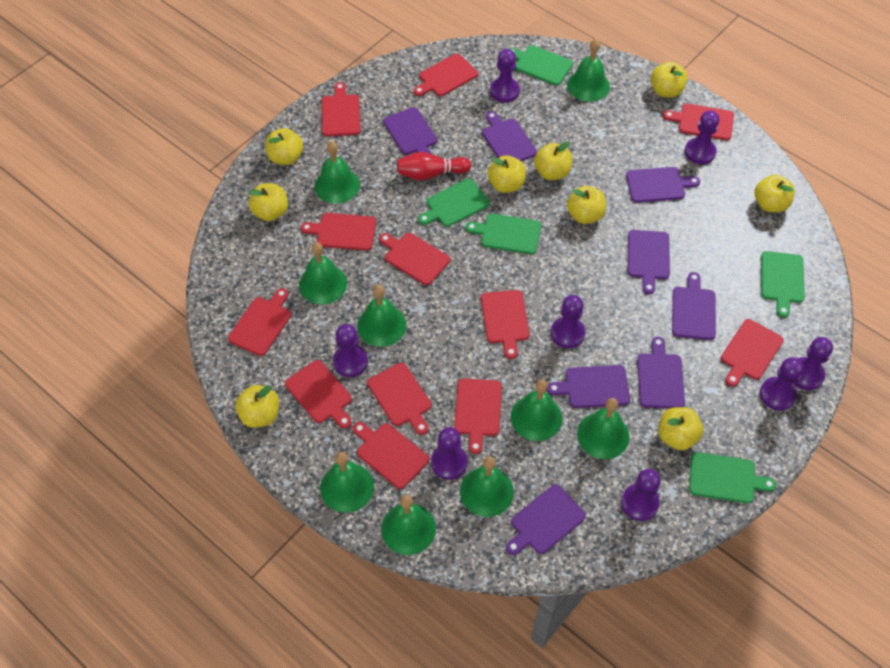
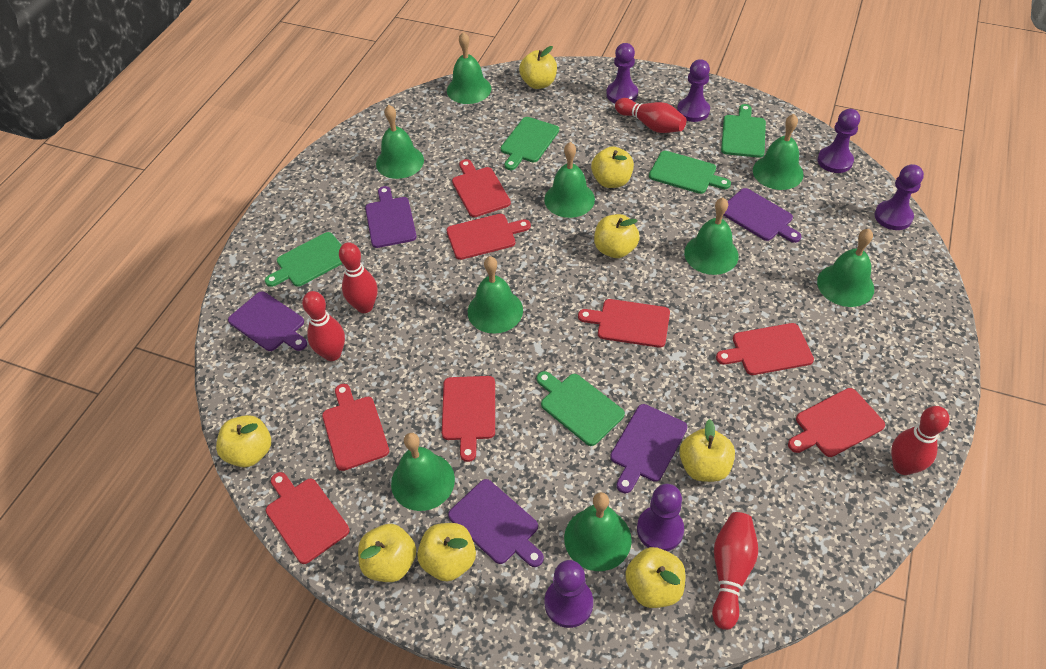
purple cutting board: [383,107,437,155] [482,111,537,161] [506,484,586,555] [547,365,630,408] [626,167,700,203] [628,230,670,294] [637,337,685,408] [672,272,716,340] = 8 -> [228,291,307,351] [365,186,417,248] [448,479,544,567] [610,404,687,493] [723,188,801,243] = 5
purple pawn: [333,324,368,377] [431,427,468,480] [490,49,520,102] [551,295,585,348] [621,469,661,521] [685,111,719,164] [760,357,803,411] [794,337,833,390] = 8 -> [545,560,593,628] [606,43,638,103] [637,484,684,551] [677,59,710,122] [817,109,860,173] [874,164,924,230] = 6
red bowling pin: [397,152,471,180] = 1 -> [302,291,345,361] [339,242,377,313] [615,98,687,133] [712,512,758,630] [891,406,949,475] = 5
red cutting board: [228,288,291,356] [285,360,352,429] [301,213,376,251] [322,82,361,136] [353,422,429,489] [367,363,432,435] [379,233,450,285] [413,54,478,96] [454,378,502,454] [481,290,530,359] [663,104,734,140] [721,319,784,387] = 12 -> [266,472,350,564] [322,384,389,471] [442,376,495,462] [446,214,531,260] [452,159,511,217] [578,299,670,348] [716,323,814,375] [788,388,885,457] = 8
yellow apple: [235,385,279,428] [249,183,288,221] [265,128,303,165] [487,155,526,193] [534,141,572,180] [567,186,606,224] [651,62,688,98] [658,407,703,450] [755,175,795,212] = 9 -> [216,415,271,467] [358,524,416,582] [417,523,476,582] [519,46,557,89] [591,146,634,188] [594,214,640,258] [625,547,685,608] [679,419,735,482] = 8

